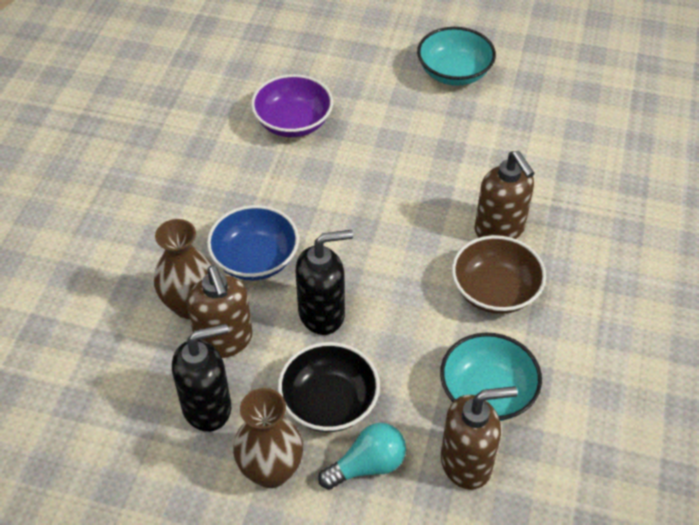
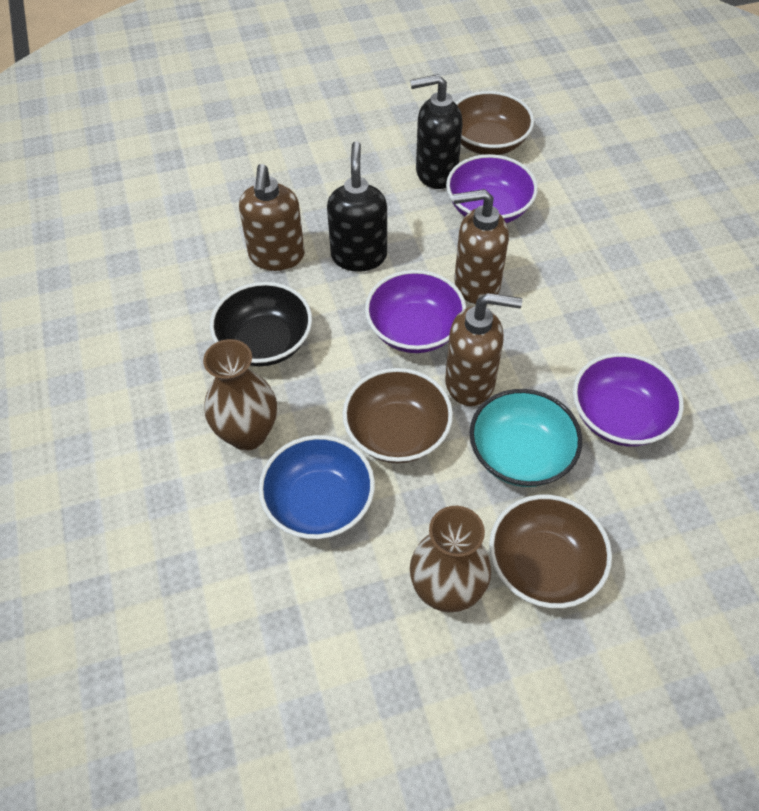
brown bowl: [452,235,546,314] = 1 -> [343,368,453,463] [455,91,534,155] [489,495,612,608] = 3
purple bowl: [251,74,333,137] = 1 -> [365,270,466,353] [446,154,538,223] [573,353,684,446] = 3
turquoise bowl: [417,27,496,86] [440,333,542,421] = 2 -> [469,389,582,487] = 1
turquoise light bulb: [318,423,406,490] = 1 -> none = 0

